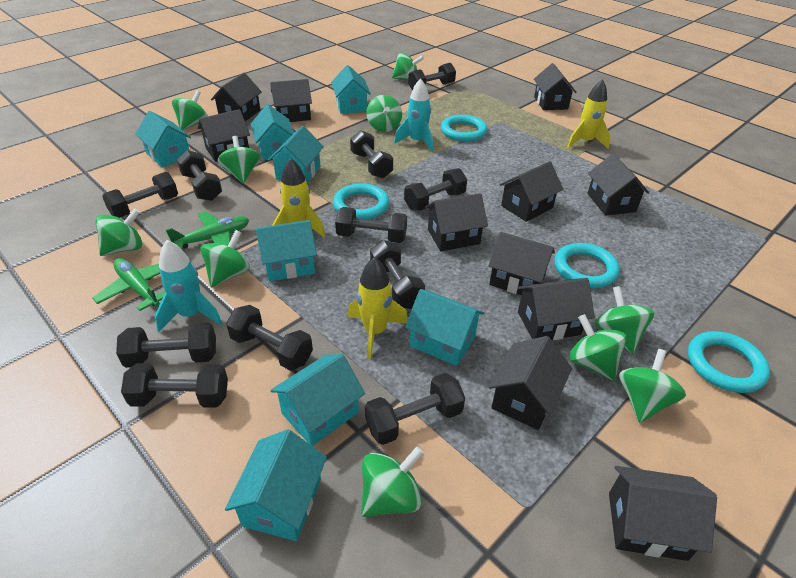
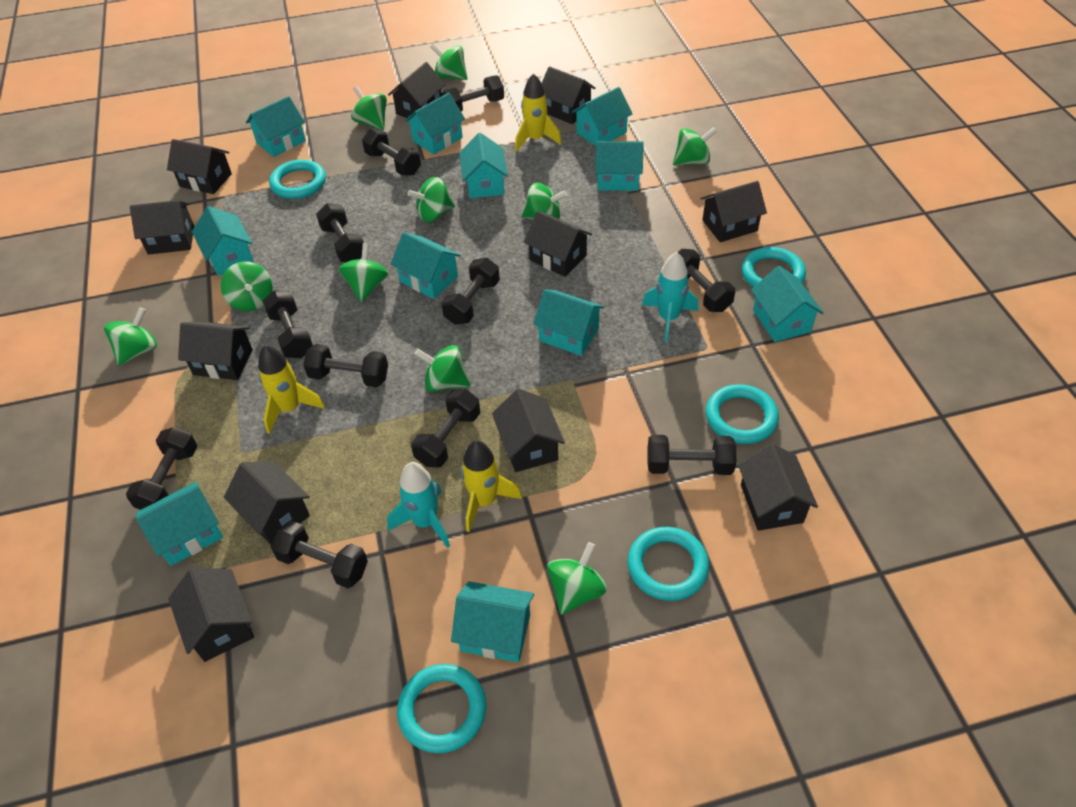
green plane: [92,258,165,311] [166,211,249,250] = 2 -> none = 0
turquoise house: [135,111,191,167] [225,429,327,541] [251,105,294,160] [256,220,317,281] [268,126,324,183] [270,354,365,446] [331,65,371,114] [405,289,484,366] = 8 -> [136,482,223,566] [192,206,254,276] [246,96,306,157] [390,232,461,299] [405,93,465,155] [451,581,534,662] [459,133,508,198] [533,289,604,356] [572,87,633,146] [595,141,644,191] [751,266,823,342] = 11
turquoise ring: [333,183,389,220] [441,115,487,142] [554,243,620,288] [688,331,770,393] = 4 -> [269,159,326,199] [397,664,486,753] [628,527,709,601] [706,384,779,444] [741,247,806,287] = 5

